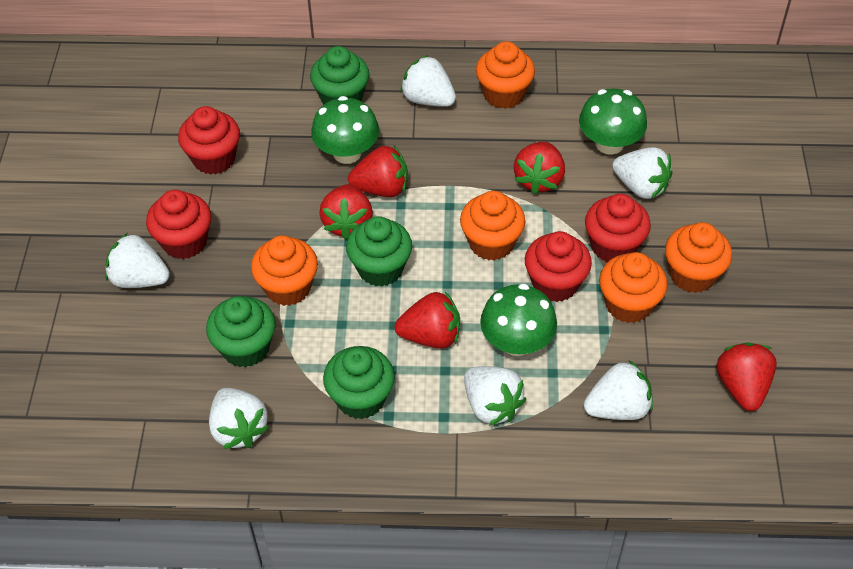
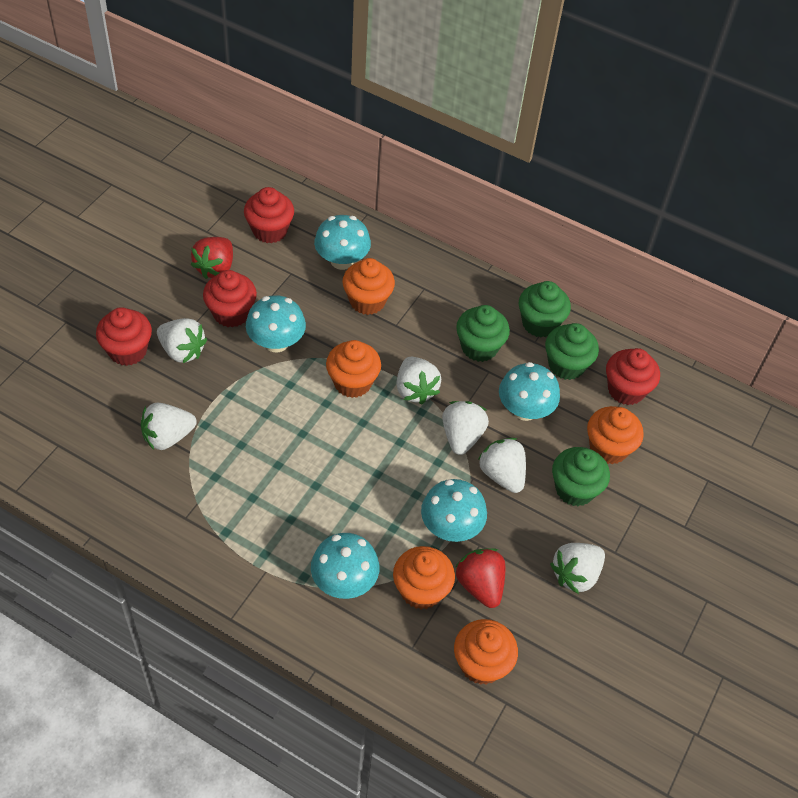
green mushroom: [311,96,379,164] [480,284,557,356] [579,88,647,155] = 3 -> none = 0
red strawberry: [319,184,373,240] [348,146,408,197] [394,291,460,349] [514,142,565,195] [716,343,777,411] = 5 -> [191,237,233,279] [456,548,505,608] = 2
turquoise mushroom: none = 0 -> [246,295,306,352] [311,533,379,599] [314,215,371,270] [421,479,487,542] [499,362,560,421] = 5

